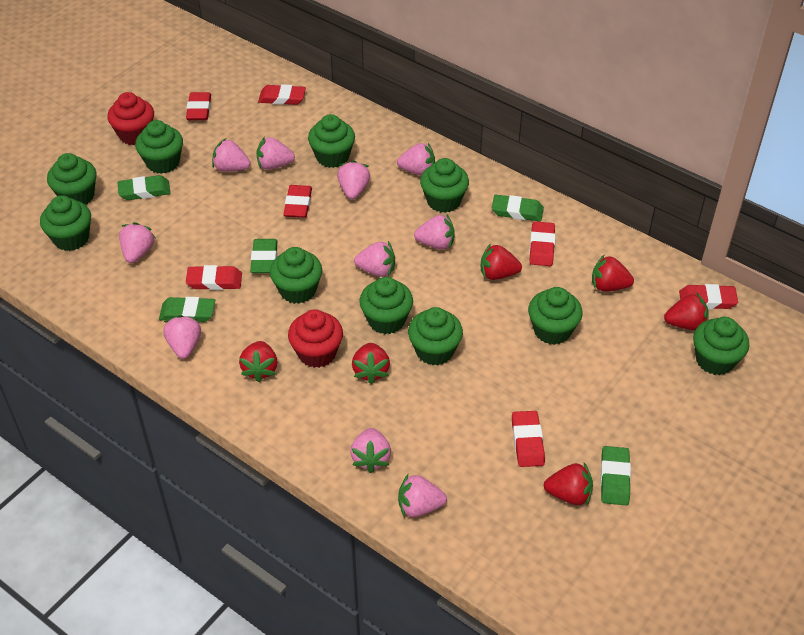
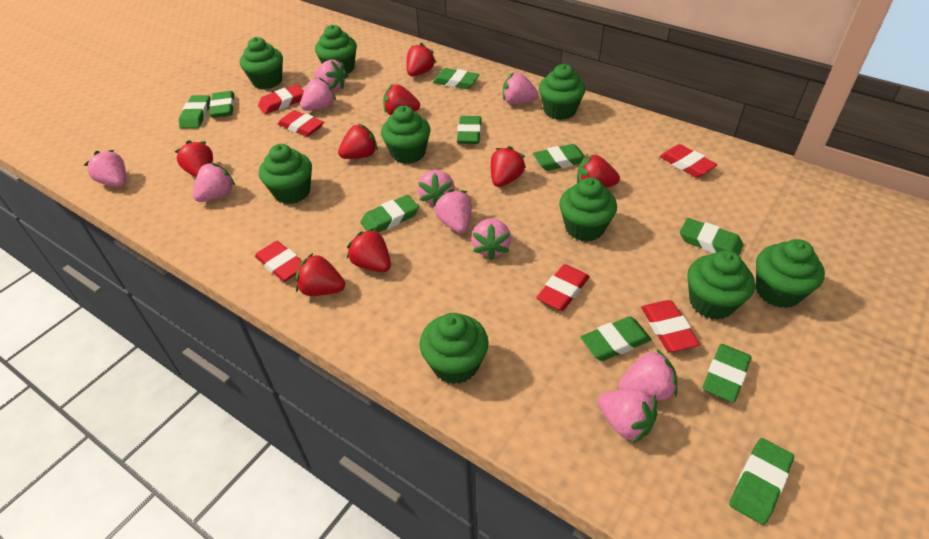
green cupcake: [40,195,91,251] [47,153,96,204] [135,120,183,174] [270,247,322,304] [308,114,355,168] [360,277,413,334] [408,307,463,365] [420,158,469,213] [528,287,583,345] [693,317,749,375] = 10 -> [240,37,283,89] [259,144,312,204] [315,25,357,74] [381,106,431,164] [419,313,489,384] [539,64,585,120] [559,177,617,242] [687,250,755,320] [756,239,825,308] = 9
green eraser: [117,175,170,200] [159,297,215,322] [250,239,278,273] [492,195,544,221] [601,446,631,506] = 5 -> [179,95,211,129] [210,91,235,118] [361,195,419,233] [433,68,480,89] [457,116,482,144] [533,144,585,171] [581,316,652,361] [680,218,743,255] [703,344,751,403] [729,438,794,525] = 10
red cupcake: [107,92,154,145] [288,309,343,368] = 2 -> none = 0
red eraser: [186,92,211,120] [186,265,242,290] [258,84,306,105] [283,185,312,218] [512,411,545,467] [529,221,555,266] [679,284,738,309] = 7 -> [255,241,302,282] [258,84,304,114] [278,110,324,137] [536,264,590,311] [641,300,700,352] [659,144,717,177] = 6
red strawberry: [239,341,277,382] [352,343,390,384] [480,243,522,280] [544,463,593,505] [592,254,634,292] [664,293,709,330] = 6 -> [175,140,213,177] [296,253,345,296] [338,124,378,159] [347,228,391,272] [383,84,420,116] [406,43,436,77] [491,146,526,187] [577,154,620,188] = 8

